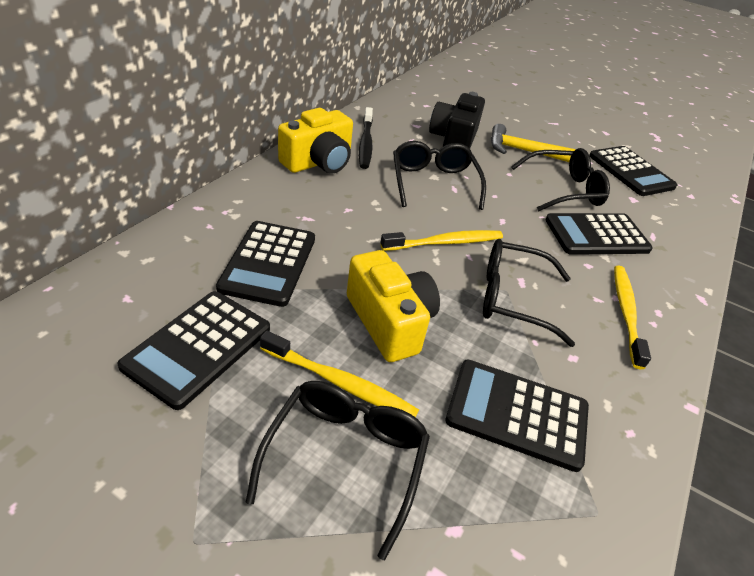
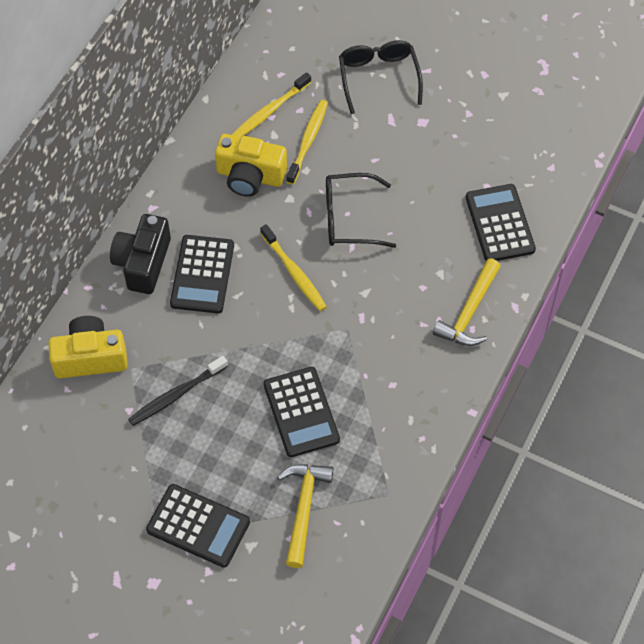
black calculator: [117,291,270,410] [216,221,315,307] [445,360,589,472] [545,213,653,255] [589,146,677,196] = 5 -> [146,484,250,568] [170,235,234,313] [264,367,340,457] [466,184,536,261] = 4
black glasses: [246,381,430,560] [393,141,486,210] [483,239,575,347] [511,148,610,211] = 4 -> [326,173,396,248] [339,40,423,114] = 2
yellow hammer: [491,124,576,162] = 1 -> [277,464,334,568] [433,259,501,346] = 2

